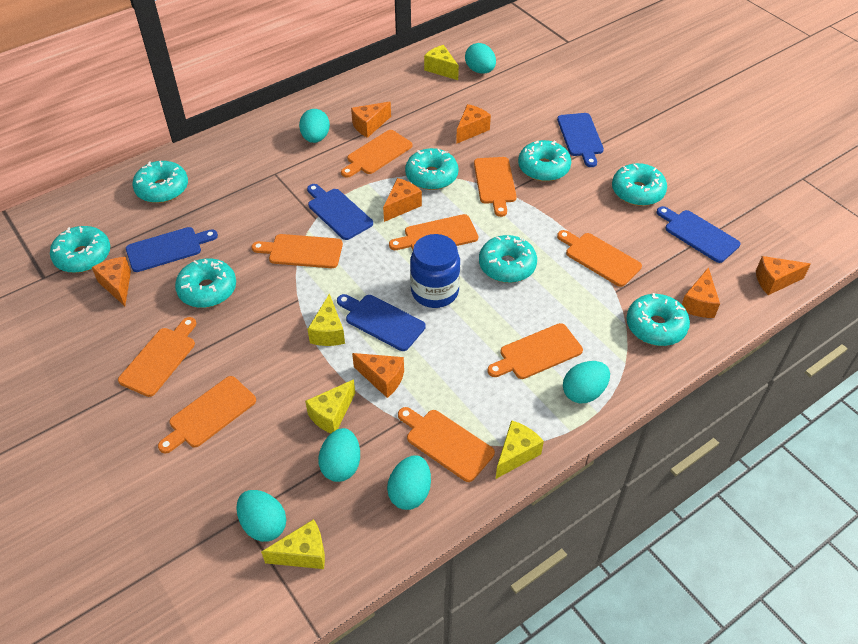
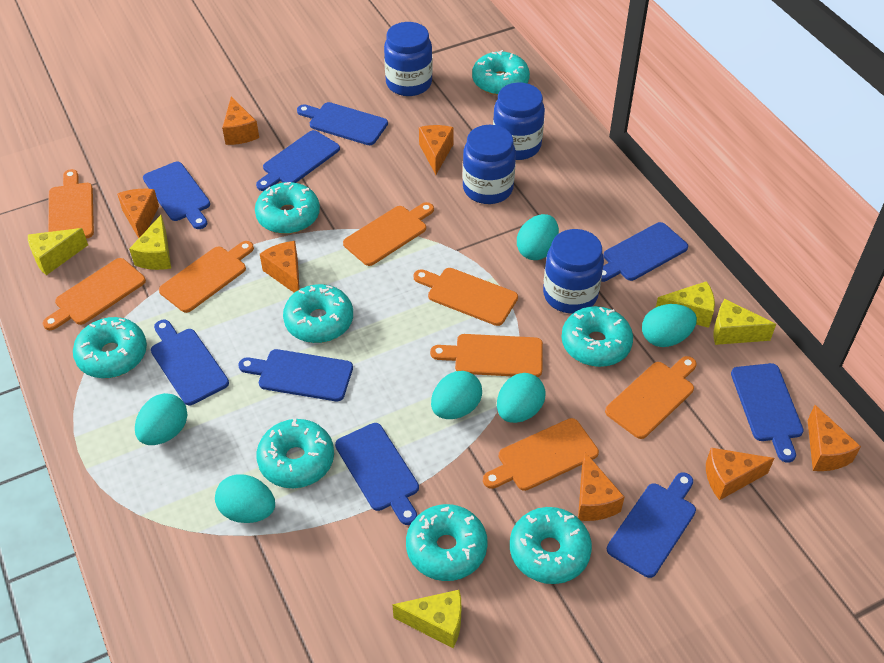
blue cutting board: [126,227,218,272] [307,184,373,240] [337,294,426,351] [557,113,604,167] [657,206,740,263] = 5 -> [143,162,210,229] [151,320,229,405] [238,349,353,401] [256,130,340,191] [297,102,388,145] [335,423,419,525] [601,222,688,282] [607,472,696,578] [731,363,804,463] = 9
blue jar: [410,234,460,308] = 1 -> [384,22,433,96] [463,125,516,204] [493,83,545,160] [543,229,604,313] = 4
orange cutting board: [118,317,196,397] [158,376,256,454] [252,234,343,268] [341,130,412,178] [389,214,478,250] [398,407,495,482] [474,157,517,217] [487,323,583,379] [557,230,642,287] = 9 -> [43,258,146,330] [48,169,94,239] [159,241,254,313] [343,202,434,266] [414,268,518,326] [430,334,543,377] [483,418,599,491] [605,356,697,439] = 8

